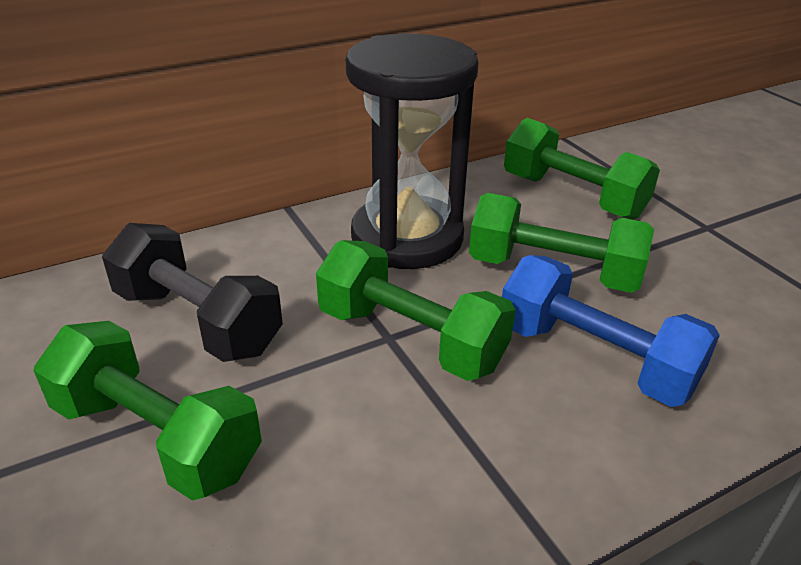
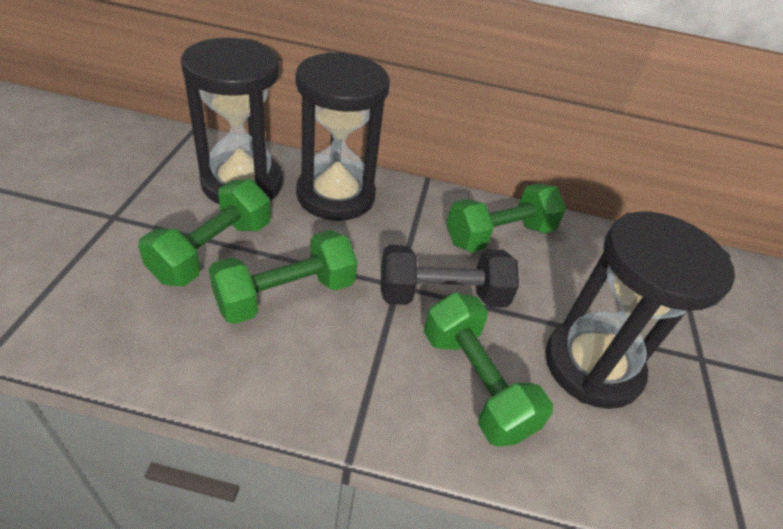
black hourglass: [346,33,478,269] = 1 -> [181,38,282,204] [296,52,390,221] [545,212,735,409] = 3
blue dumbbell: [502,255,720,407] = 1 -> none = 0

